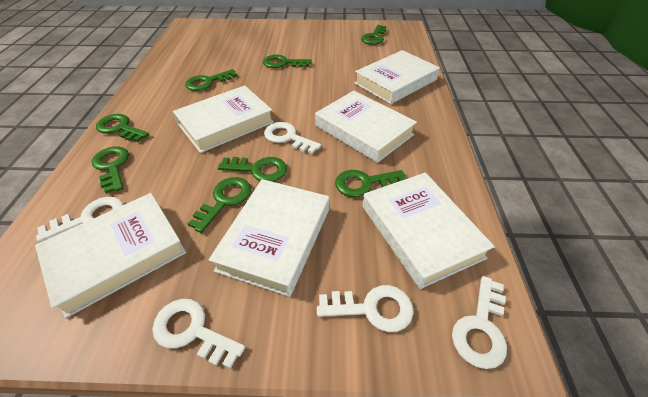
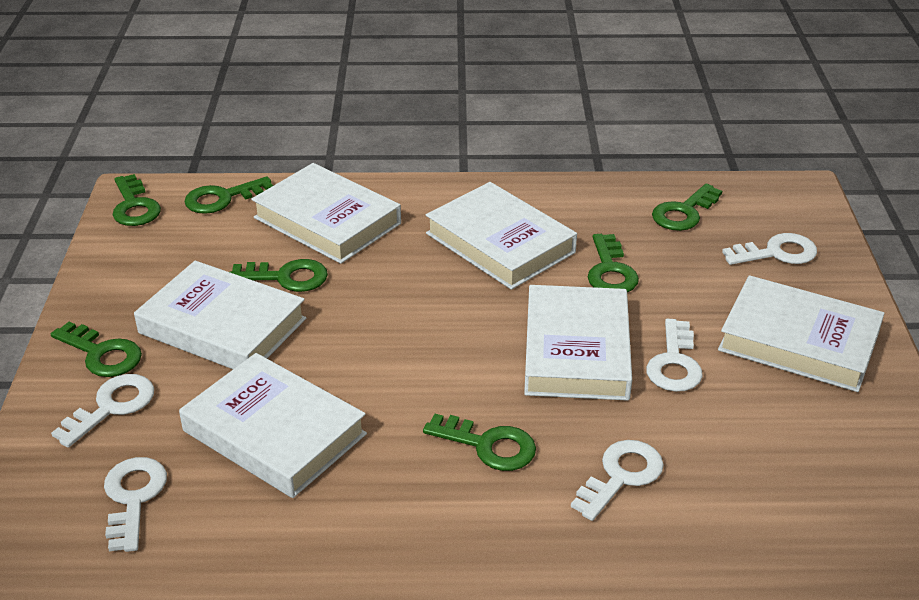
green key: [92,147,129,194] [96,114,149,142] [185,69,237,91] [188,177,251,233] [218,157,287,182] [263,55,311,68] [335,170,405,197] [361,25,386,45] = 8 -> [51,322,142,377] [113,174,161,226] [184,176,273,214] [230,259,328,292] [423,414,536,471] [588,234,639,293] [652,183,722,231] = 7

